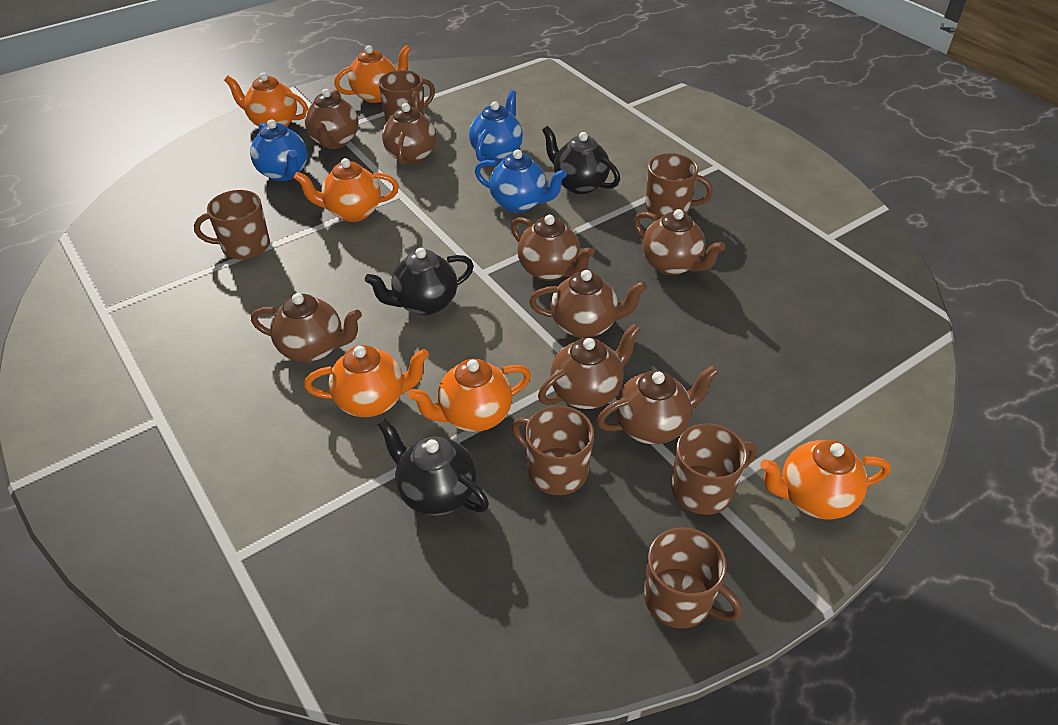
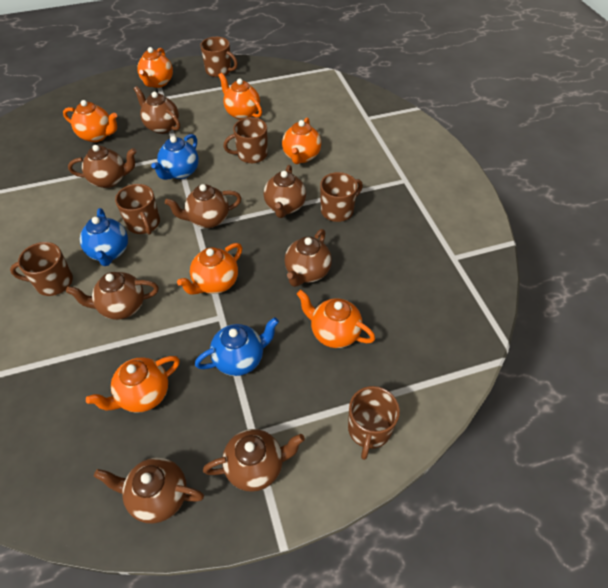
black teapot: [365,248,474,315] [377,418,489,516] [542,126,620,194] = 3 -> none = 0
orange teapot: [224,72,308,127] [294,158,399,222] [304,345,429,417] [334,45,411,103] [408,359,531,432] [760,440,891,519] = 6 -> [63,100,117,142] [86,356,180,413] [137,47,173,88] [177,243,242,295] [218,73,262,120] [282,117,321,164] [297,290,375,348] = 7

